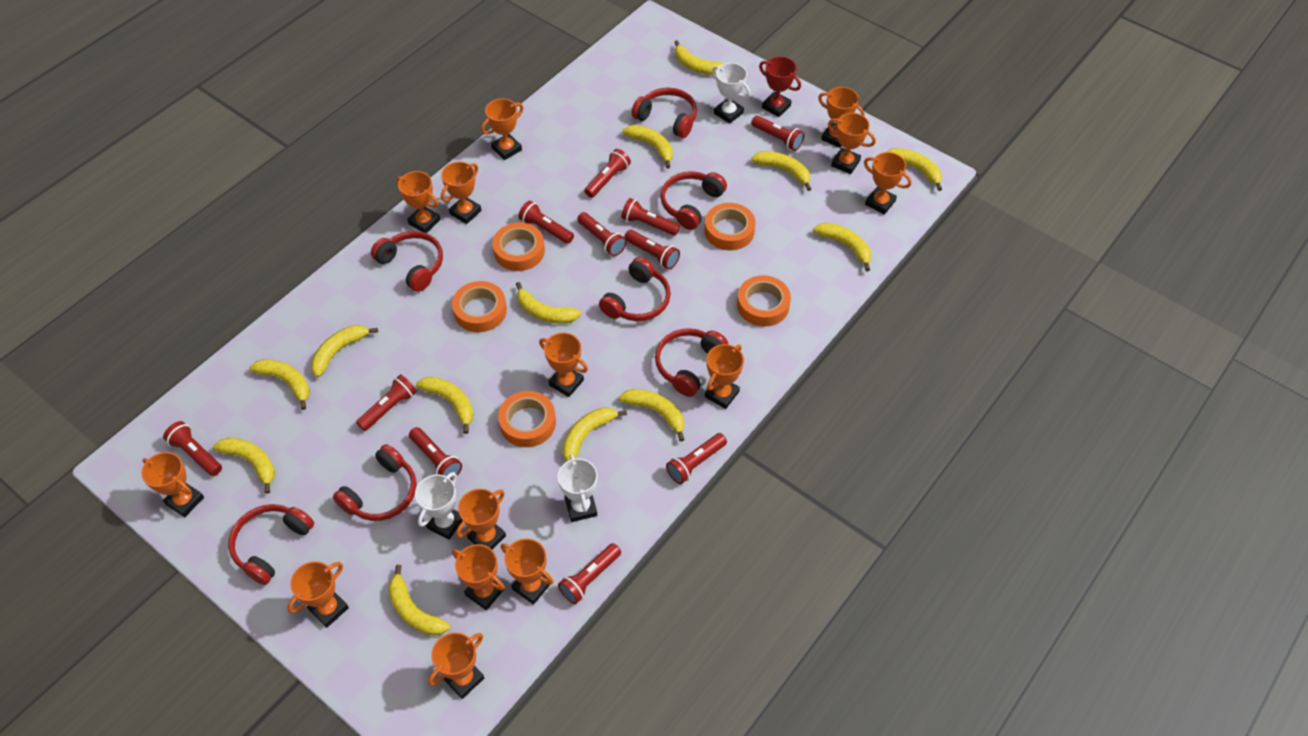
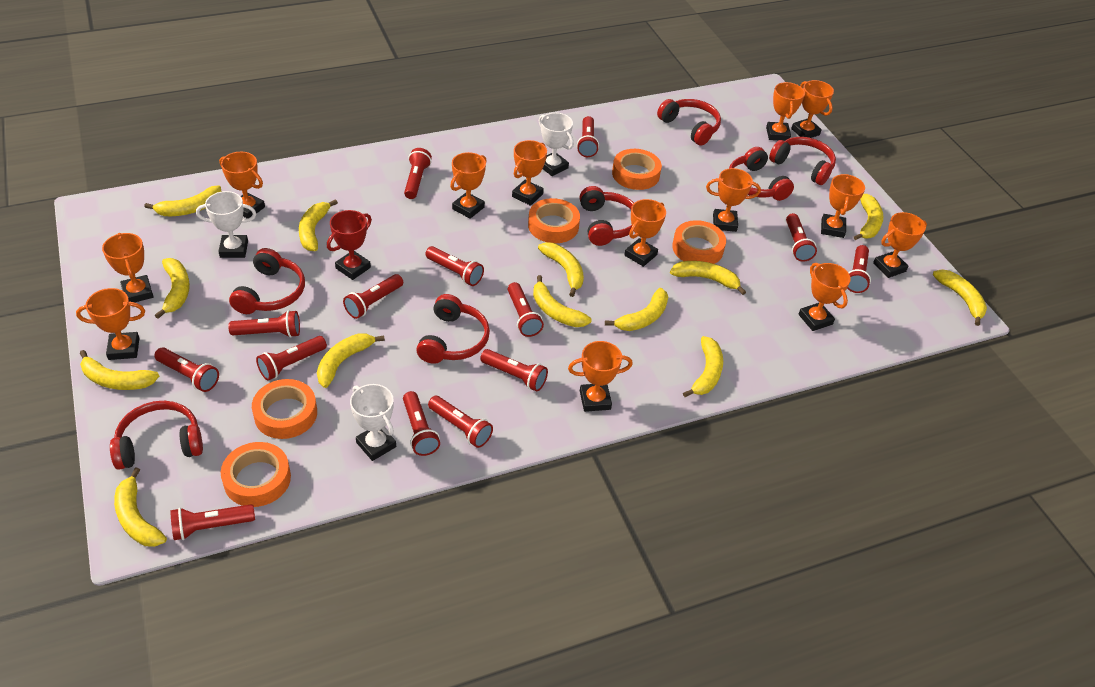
orange trophy: [141,452,204,517] [287,561,349,628] [396,171,440,233] [428,632,484,699] [441,162,482,224] [452,544,505,610] [456,489,506,549] [481,99,524,160] [501,538,554,605] [539,333,588,397] [705,344,744,409] [818,87,865,148] [828,113,876,174] [864,152,912,215] = 14 -> [76,288,145,360] [102,233,154,303] [219,152,265,218] [450,152,487,219] [512,140,547,206] [568,341,633,412] [624,199,666,267] [706,168,761,232] [766,82,805,141] [791,80,834,138] [799,263,851,331] [821,174,865,238] [873,212,927,278] = 13
red flashlight: [163,421,222,476] [356,374,417,431] [409,427,462,480] [518,201,574,244] [558,543,621,604] [577,212,627,256] [584,149,631,198] [621,198,680,236] [624,230,680,269] [666,433,727,484] [751,116,804,151] = 11 -> [154,347,219,392] [171,504,255,540] [228,310,300,338] [256,336,327,380] [343,274,403,319] [403,391,440,456] [404,148,432,199] [425,246,484,286] [428,396,493,448] [480,349,548,391] [508,282,544,337] [577,116,599,157] [786,213,817,262] [847,245,871,293] = 14

